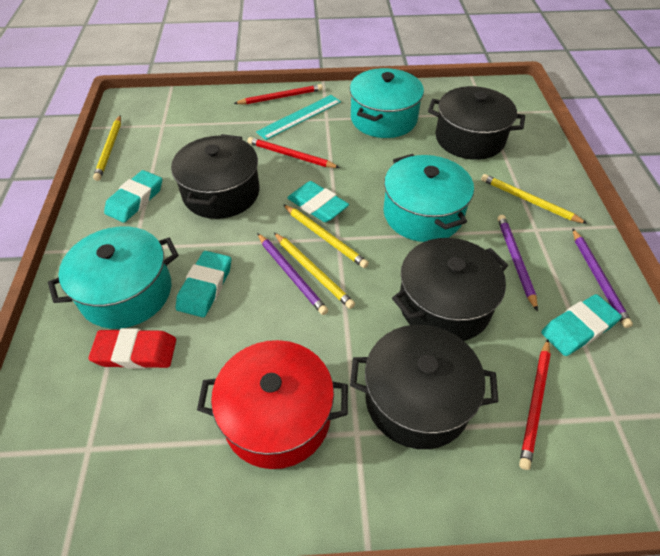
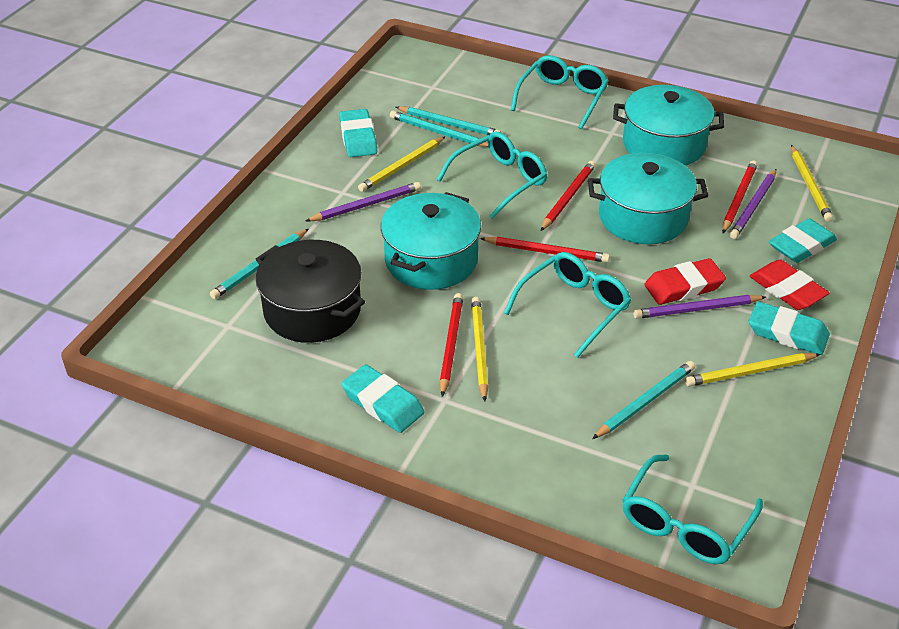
black pot: [171,134,259,219] [350,325,498,449] [392,238,508,341] [428,86,525,160] = 4 -> [255,240,365,343] = 1
red eraser: [88,328,176,369] = 1 -> [644,258,726,305] [750,260,829,310] = 2
red pencil: [234,84,323,105] [248,137,340,168] [519,339,551,470] = 3 -> [440,293,463,397] [480,237,610,263] [541,161,596,231] [722,160,758,233] = 4
red pot: [197,340,348,469] = 1 -> none = 0
turquoise glasses: none = 0 -> [437,131,547,219] [504,252,631,358] [511,55,609,130] [622,454,763,564] = 4
turquoise pencil: none = 0 -> [210,229,308,299] [390,111,488,147] [396,106,501,135] [592,361,695,439] = 4
turquoise ruler: [256,95,341,140] = 1 -> none = 0

